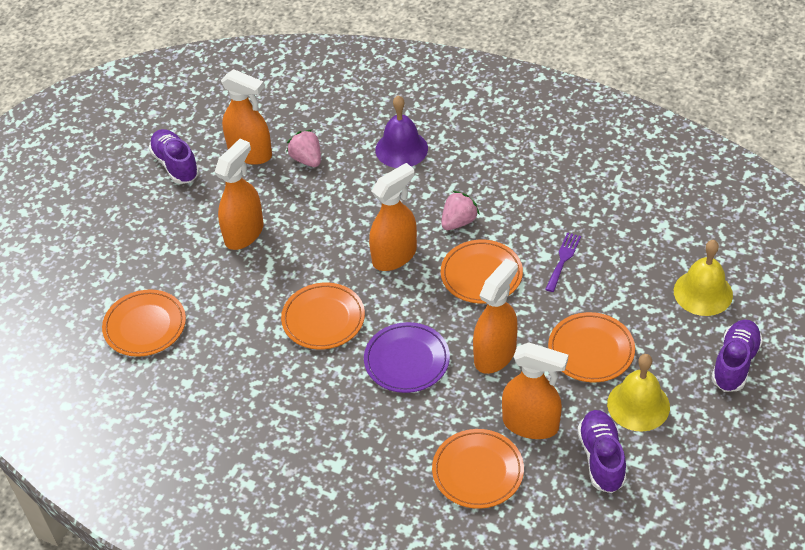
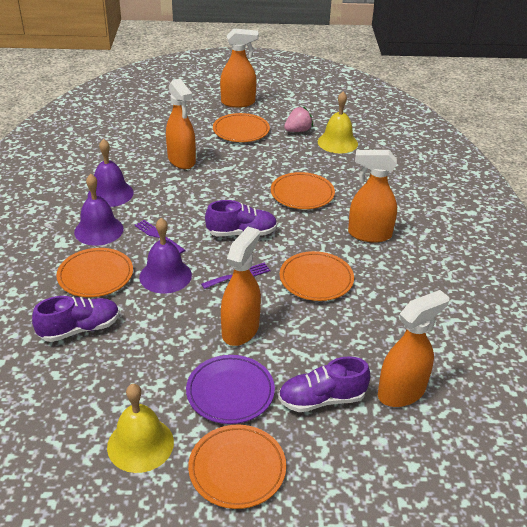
pink strawberry: [286,129,321,167] [441,191,480,230] = 2 -> [284,106,313,132] = 1
purple bell: [375,95,428,168] = 1 -> [74,174,124,246] [88,139,134,207] [139,218,192,293] = 3
purple fork: [545,232,581,292] = 1 -> [134,220,185,254] [201,263,270,289] = 2

